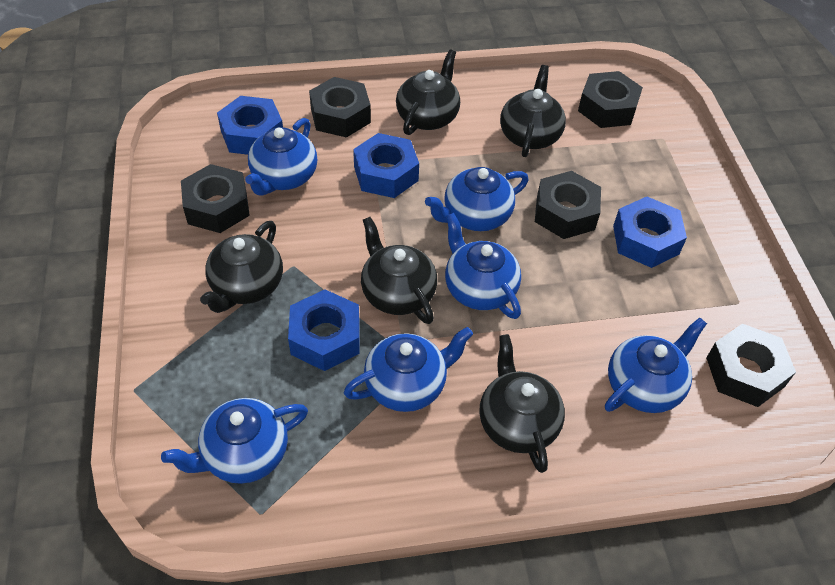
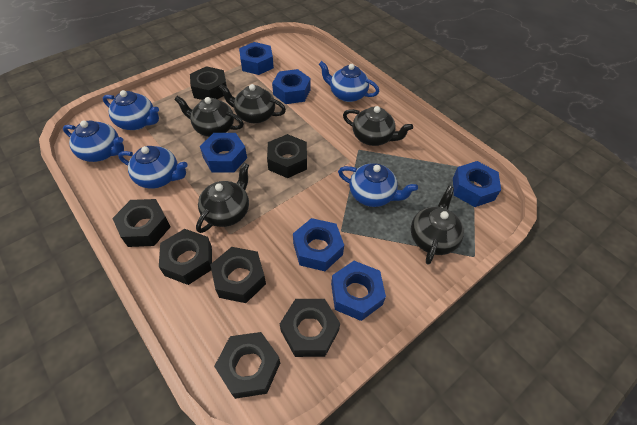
black nut: [181,164,250,233] [309,77,371,138] [535,171,601,239] [578,71,643,128] [706,324,796,407] = 5 -> [112,199,171,247] [159,229,212,285] [190,66,227,100] [210,247,266,303] [214,332,280,399] [267,134,307,178] [280,299,340,357] = 7
blue nut: [217,96,283,155] [288,289,359,371] [353,133,419,198] [613,197,687,268] = 4 -> [200,133,247,172] [239,42,274,75] [272,69,311,104] [293,218,344,271] [331,261,386,321] [453,161,501,207] = 6
blue teapot: [161,398,308,484] [245,118,317,196] [344,327,473,412] [425,167,529,231] [445,213,521,319] [605,317,707,413] = 6 -> [63,120,124,162] [103,90,159,130] [118,146,188,189] [319,61,379,102] [338,163,418,207] = 5

